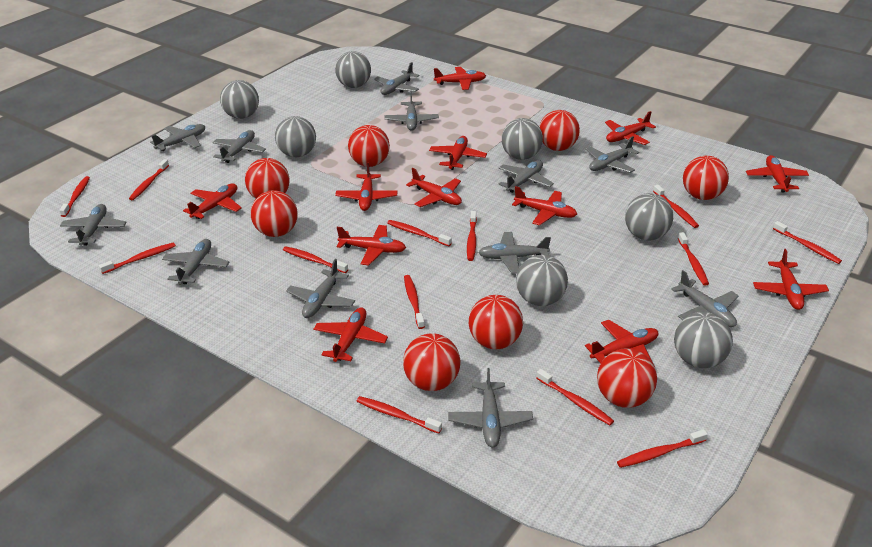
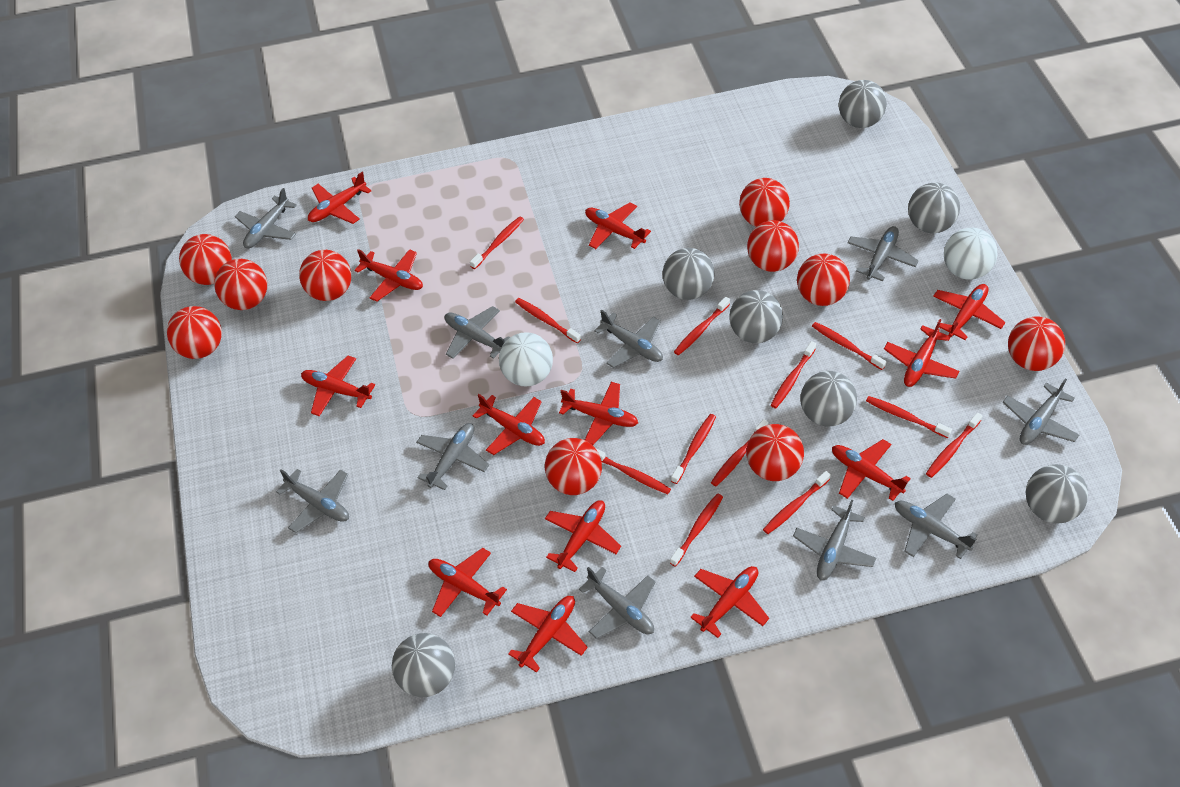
grey plane: [60,204,126,246] [150,124,205,151] [162,239,229,285] [213,130,266,163] [286,259,355,318] [374,62,420,95] [384,91,439,131] [448,368,533,448] [478,232,551,274] [498,160,554,193] [586,136,639,173] [671,270,738,327] = 12 -> [235,188,297,248] [276,469,349,533] [416,423,489,490] [445,306,510,359] [579,567,655,639] [594,310,663,368] [793,499,876,580] [847,226,919,281] [895,494,978,559] [1003,378,1079,445] = 10
red ball: [245,158,290,198] [251,190,298,237] [348,125,390,167] [403,333,460,391] [469,295,523,349] [539,110,580,151] [597,348,657,408] [683,156,729,200] = 8 -> [167,306,222,359] [179,234,232,285] [214,259,267,310] [299,250,351,301] [545,438,602,495] [739,178,790,227] [746,424,804,481] [747,220,799,272] [797,254,850,306] [1008,316,1065,371] = 10
red plane: [183,184,242,219] [313,307,388,362] [335,162,398,211] [337,225,406,266] [406,168,462,207] [429,136,487,170] [434,67,486,90] [512,186,577,225] [585,320,658,367] [605,111,656,145] [746,155,809,192] [753,249,829,310] = 12 -> [301,356,375,416] [308,172,371,224] [354,249,423,302] [429,548,507,617] [473,394,545,455] [508,596,588,673] [545,500,621,572] [559,382,638,445] [585,202,651,249] [690,566,769,638] [832,439,911,501] [884,319,959,387] [933,284,1006,340] = 13
red toothbrush: [59,176,90,217] [99,242,176,274] [129,159,169,200] [283,246,348,273] [356,396,442,433] [387,220,452,246] [404,275,425,329] [467,211,477,261] [536,369,614,425] [617,429,708,468] [653,185,699,228] [678,232,709,286] [773,221,842,264] = 13 -> [470,216,524,269] [515,298,581,343] [596,449,671,494] [670,493,723,567] [671,414,716,484] [674,297,730,356] [711,419,768,486] [763,471,831,534] [771,341,816,408] [812,322,887,370] [866,396,952,438] [926,412,982,478] = 12
white ball: none = 0 -> [499,332,553,386] [944,228,998,280] = 2

